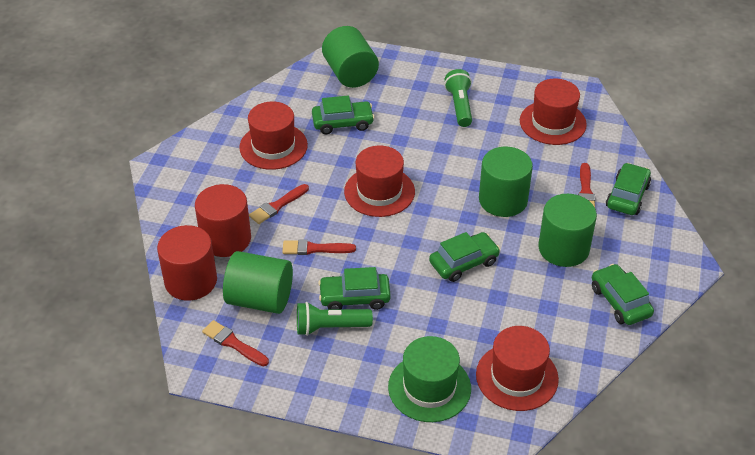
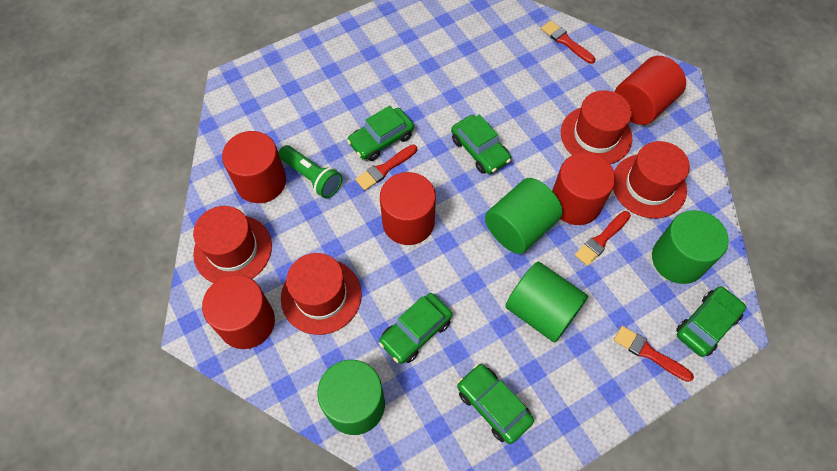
green flashlight: [297,302,373,336] [444,69,472,127] = 2 -> [279,145,342,198] = 1
green hat: [388,336,471,422] = 1 -> none = 0
red cylinder: [157,225,217,301] [195,184,251,257] = 2 -> [202,275,275,349] [222,131,286,203] [380,172,436,245] [552,152,616,225] [615,56,686,125] = 5

